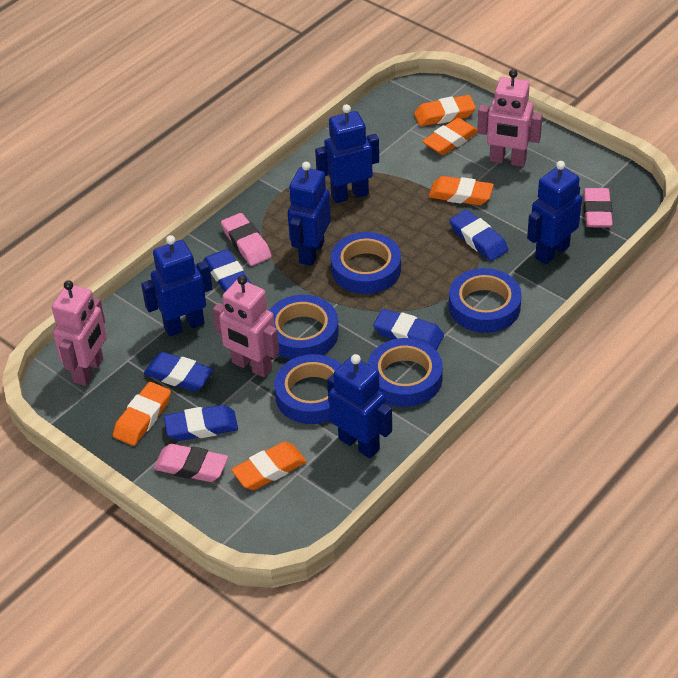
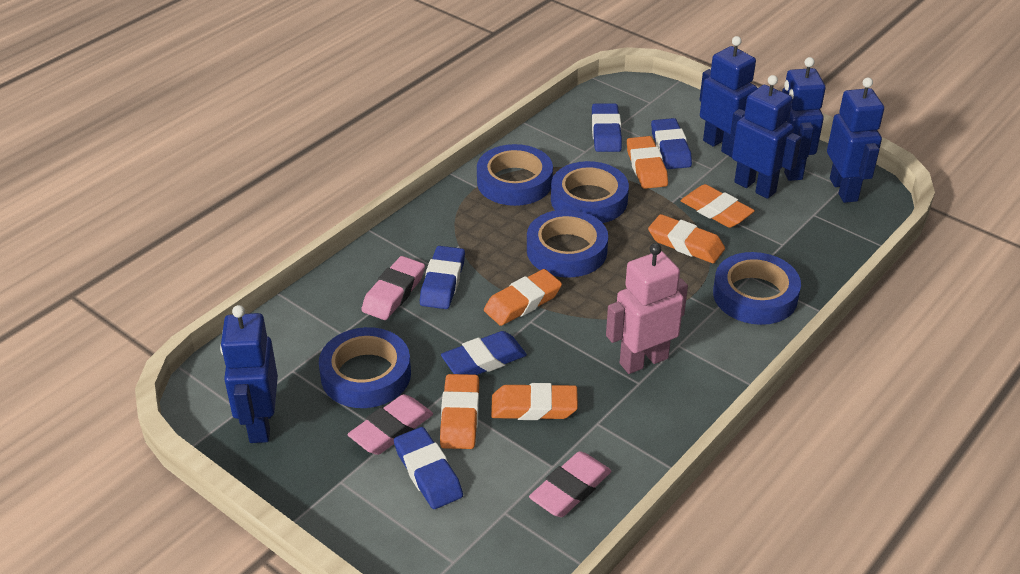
orange eraser: [113,382,171,446] [231,442,307,490] [414,95,476,126] [422,118,477,155] [429,176,494,205] = 5 -> [440,374,479,449] [484,269,562,326] [491,383,578,420] [627,136,668,189] [648,214,725,263] [681,184,755,228] = 6
pink robot: [52,280,107,386] [213,275,279,378] [477,69,543,167] = 3 -> [606,243,688,374] = 1

